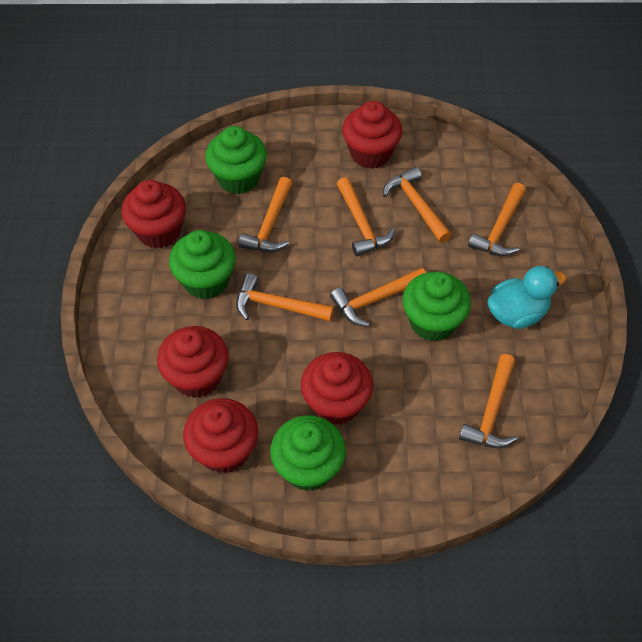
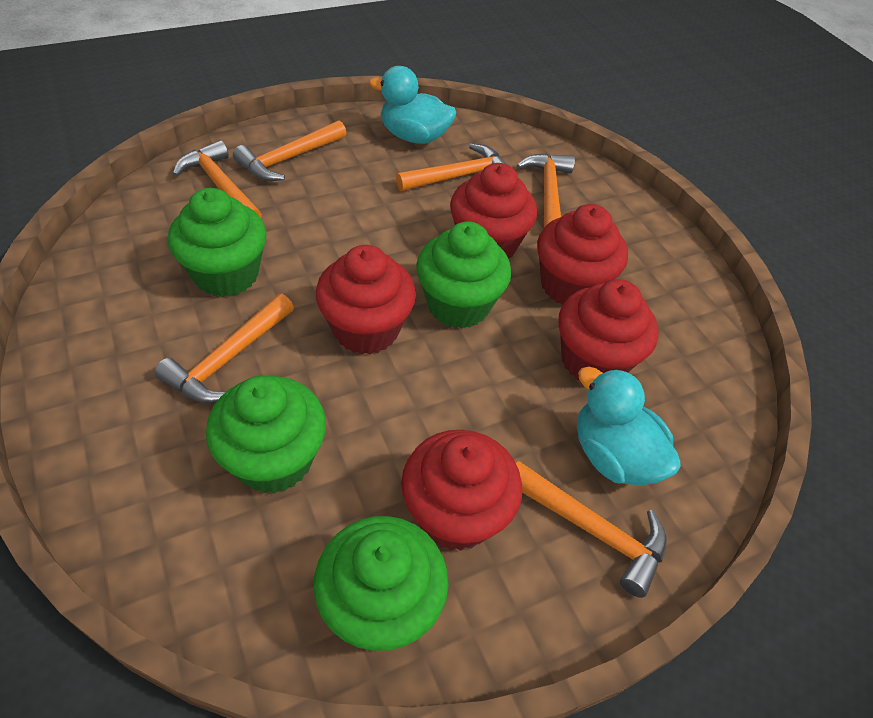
orange hammer: [236,273,334,321] [238,177,292,252] [330,268,426,327] [337,177,396,256] [383,167,451,243] [459,354,517,448] [468,183,526,256] = 7 -> [155,294,294,403] [173,140,262,218] [233,120,346,181] [396,143,508,191] [516,461,666,598] [517,153,575,228] = 6
turquoise duck: [487,266,566,329] = 1 -> [369,66,456,144] [577,367,681,486] = 2

